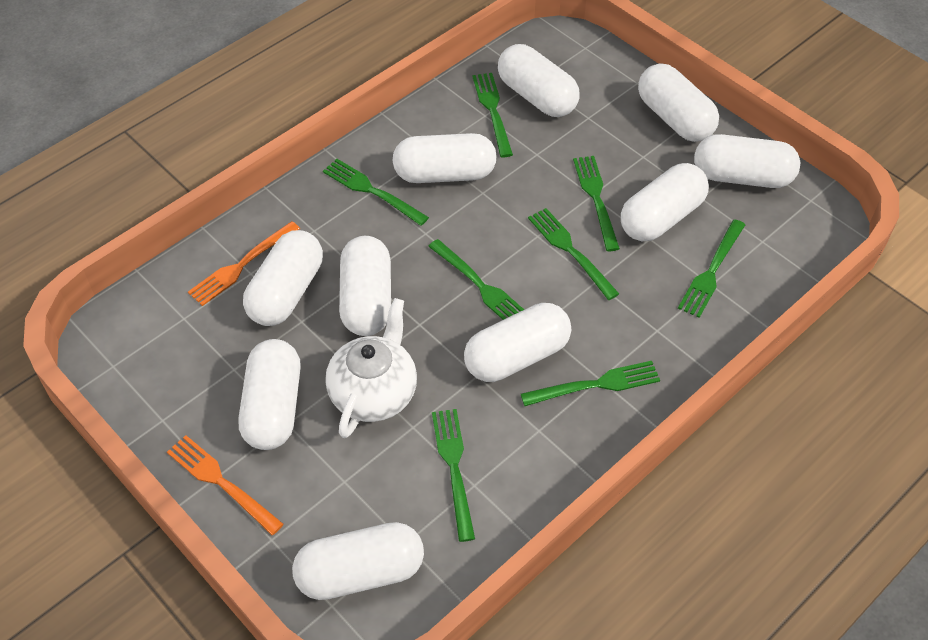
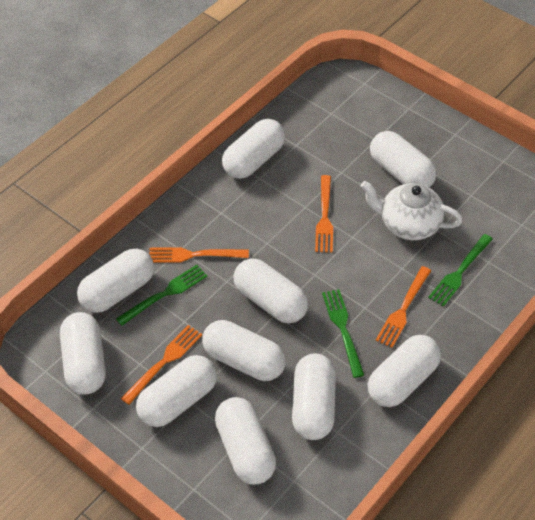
green fork: [323,159,429,226] [428,239,524,320] [432,409,475,542] [472,73,513,157] [521,361,660,406] [528,208,619,300] [573,156,620,251] [678,219,745,318] = 8 -> [116,265,208,326] [322,289,364,378] [428,234,493,307] = 3
orange fork: [167,435,284,535] [188,221,300,306] = 2 -> [121,325,202,405] [149,247,249,263] [315,175,333,253] [376,266,431,348] = 4

